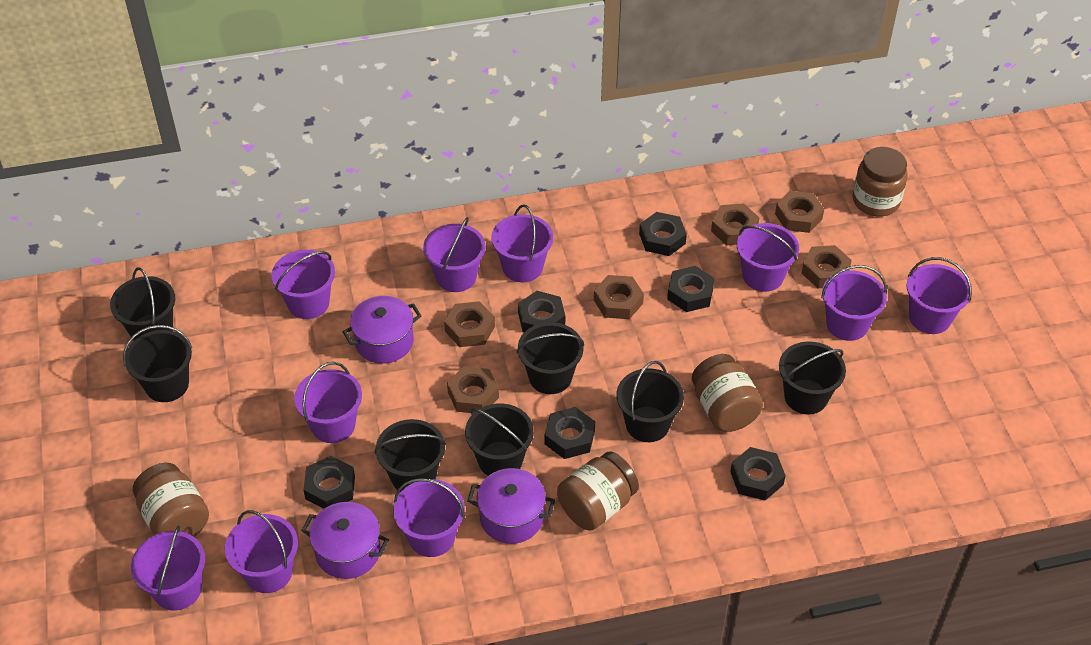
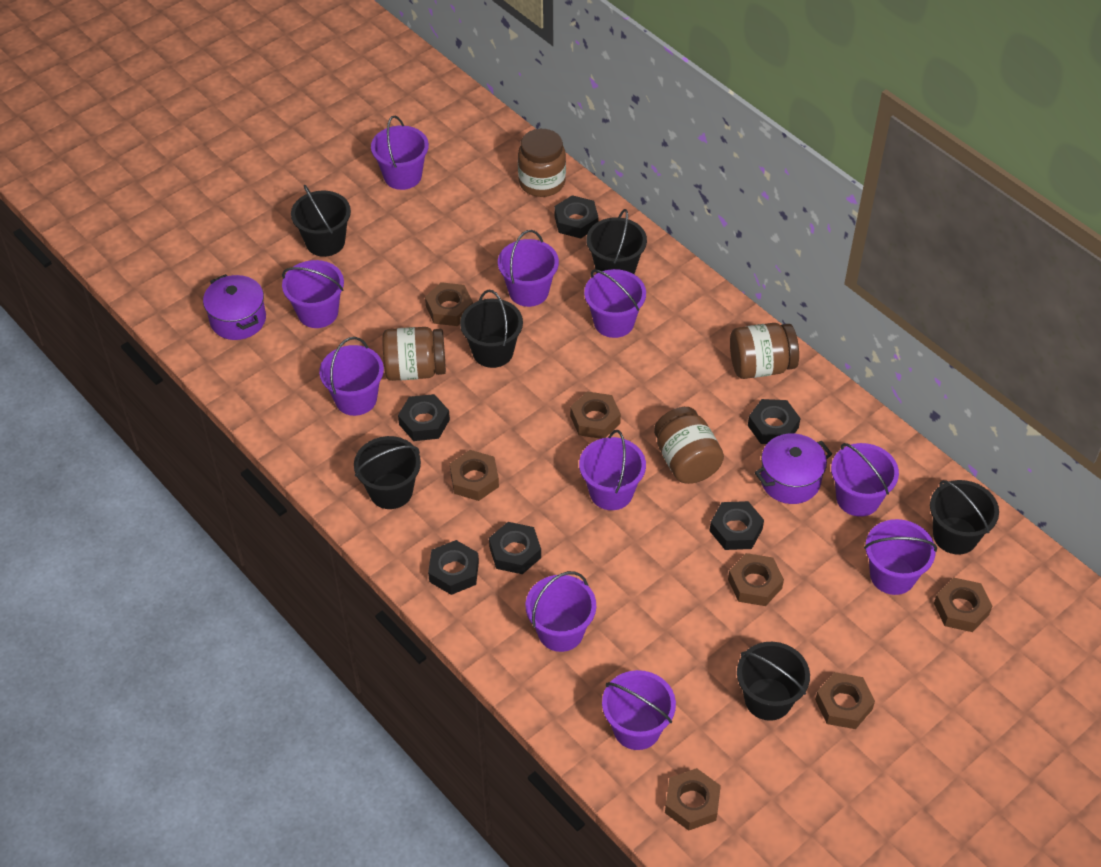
black bucket: [110,267,175,341] [123,325,192,402] [374,419,446,492] [465,403,534,476] [517,322,584,394] [616,361,684,442] [779,342,846,414] = 7 -> [291,185,351,257] [354,436,421,509] [460,290,523,368] [586,209,647,274] [737,642,810,721] [930,480,999,555] = 6
brown nut: [444,301,495,347] [447,366,499,413] [594,275,644,319] [711,203,759,245] [775,191,824,233] [802,245,852,288] = 6 -> [425,282,473,326] [450,450,499,501] [570,391,621,439] [665,768,721,831] [728,553,784,606] [815,672,875,729] [934,577,992,632] = 7
purple pot: [301,502,389,579] [342,296,421,364] [467,468,555,544] = 3 -> [203,274,266,340] [754,434,832,504] = 2

